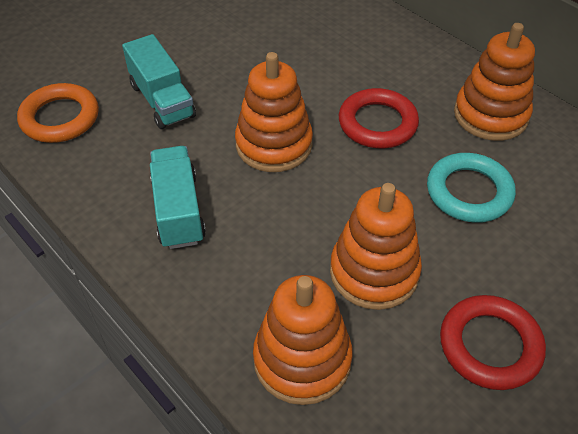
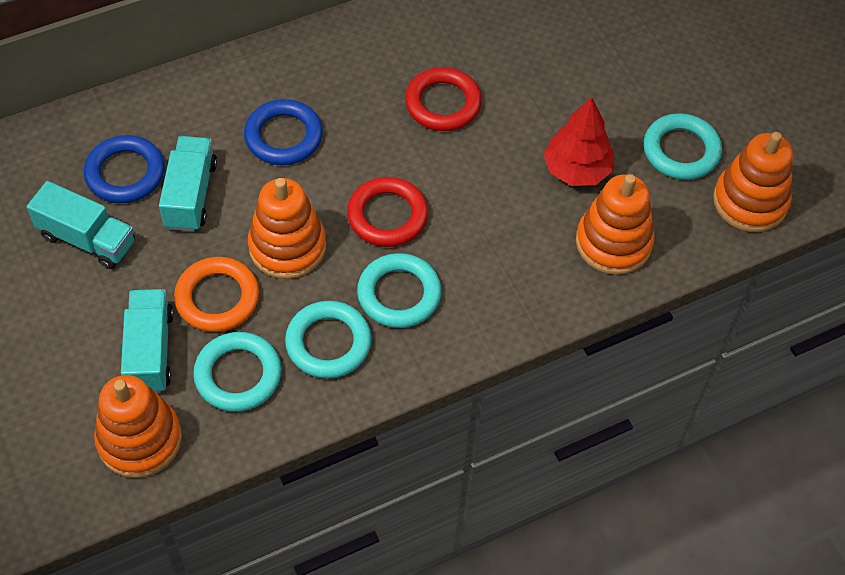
blue ring: none = 0 -> [84,135,165,203] [244,99,323,165] = 2
red tree: none = 0 -> [543,97,614,186] = 1
turquoise ring: [427,153,516,223] = 1 -> [193,332,281,412] [285,301,372,379] [357,253,441,328] [644,113,722,180] = 4
turquoise truck: [122,34,196,129] [150,146,206,249] = 2 -> [27,181,135,269] [121,289,174,393] [159,136,217,232] = 3

